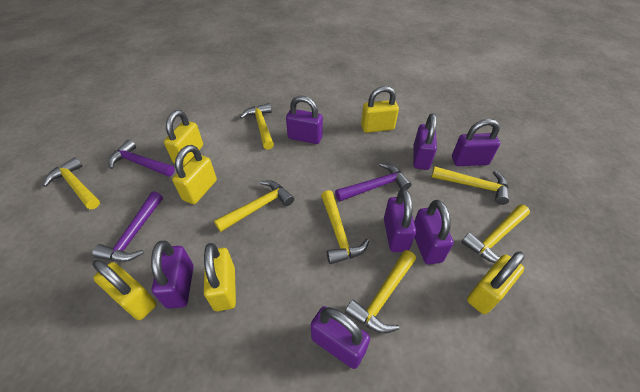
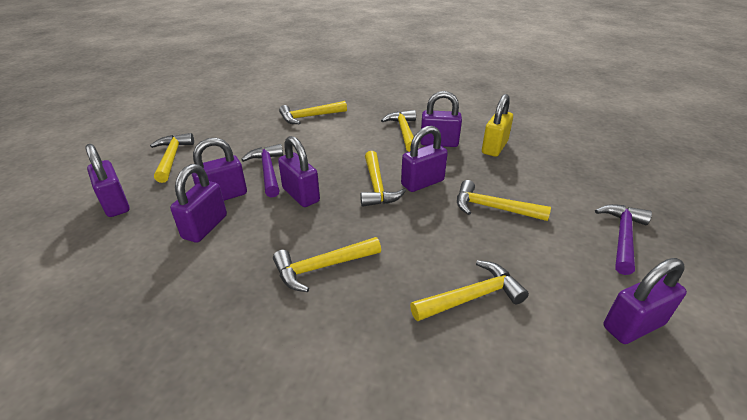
purple hammer: [92,191,163,262] [108,140,175,177] [335,163,412,202] = 3 -> [241,144,283,197] [595,204,652,275] = 2
yellow padlock: [92,259,157,320] [164,110,203,166] [172,145,217,204] [204,243,236,311] [361,86,399,133] [467,251,525,314] = 6 -> [482,94,513,157] = 1

